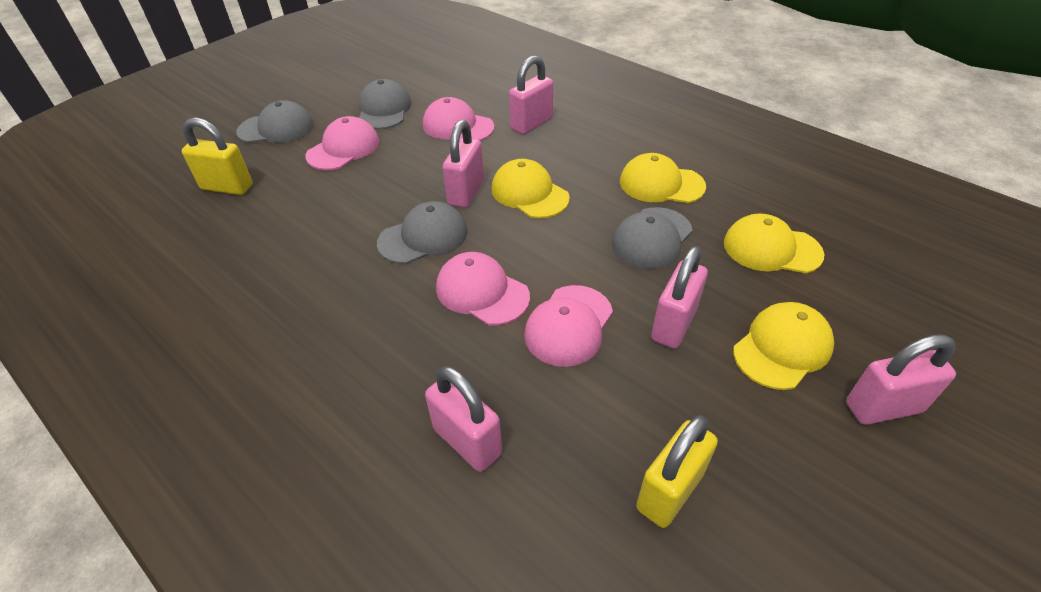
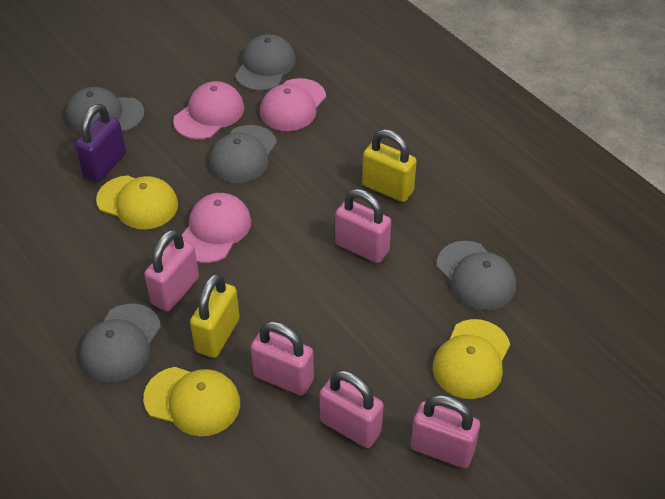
grey cap: [236,100,314,143] [359,79,411,129] [377,201,467,264] [612,207,693,269] = 4 -> [66,87,144,133] [80,304,161,382] [209,125,277,183] [235,34,296,91] [437,241,516,310] = 5
pink cap: [306,116,380,170] [423,97,494,141] [436,252,530,325] [524,285,613,367] = 4 -> [173,81,244,140] [182,193,251,263] [260,78,326,131] = 3
purple padlock: none = 0 -> [75,104,126,182] = 1
yellow cap: [491,159,570,218] [620,153,706,203] [724,213,824,273] [733,302,834,390] = 4 -> [96,175,178,229] [143,367,240,436] [433,319,510,399] = 3

